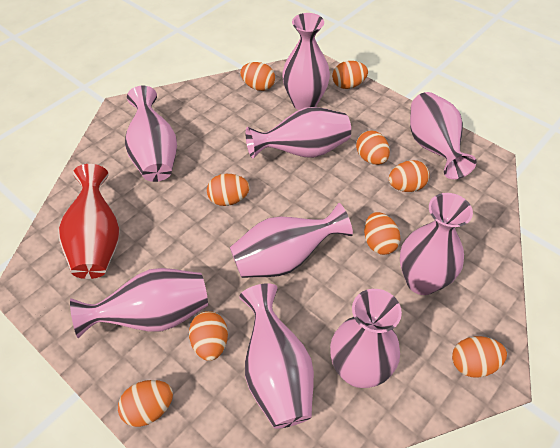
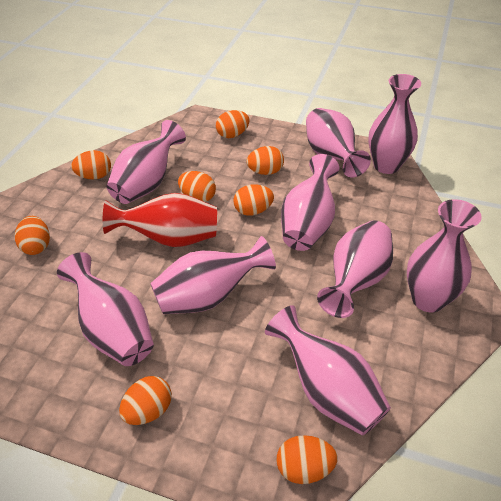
orange egg: [118,380,173,427] [189,311,228,361] [207,174,250,206] [240,62,275,91] [332,61,368,89] [356,130,390,165] [364,212,400,255] [389,160,430,192] [452,336,507,378] = 9 -> [15,216,50,255] [71,150,111,180] [119,376,172,425] [178,171,216,202] [216,110,250,138] [233,184,274,216] [246,146,284,175] [276,435,338,484] = 8

